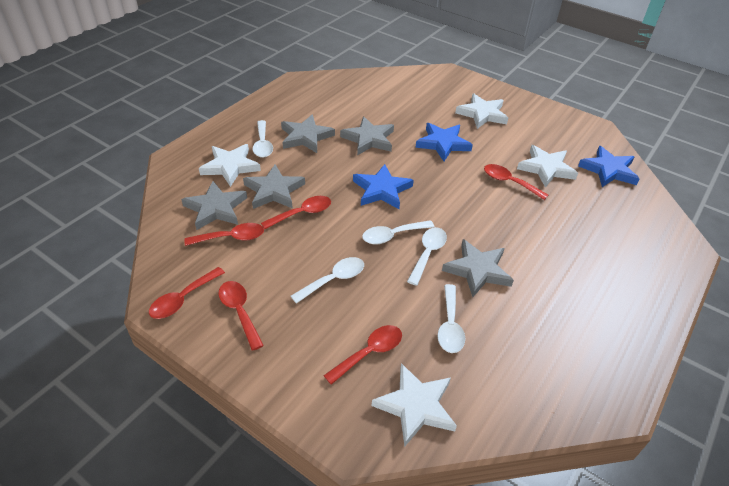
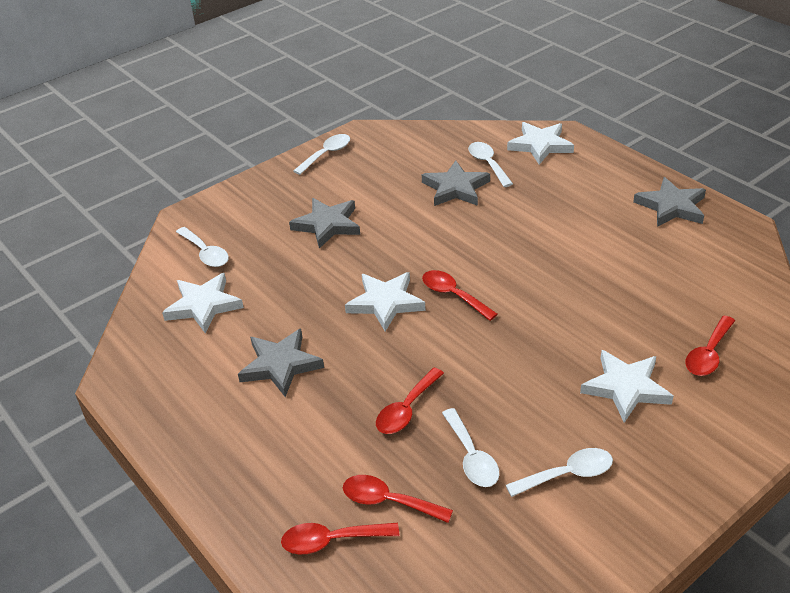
blue star: [353,164,414,209] [415,123,473,161] [578,146,639,187] = 3 -> none = 0
grey star: [181,181,247,230] [243,164,305,209] [281,114,335,153] [340,116,394,155] [442,239,514,297] = 5 -> [238,329,324,397] [289,198,360,249] [422,161,490,206] [633,177,706,227] = 4
red spoon: [149,267,225,319] [185,223,264,246] [219,281,264,351] [261,196,331,229] [323,325,402,385] [484,164,548,200] = 6 -> [281,523,399,554] [343,475,453,523] [376,368,444,434] [422,270,498,321] [685,316,735,376] = 5

